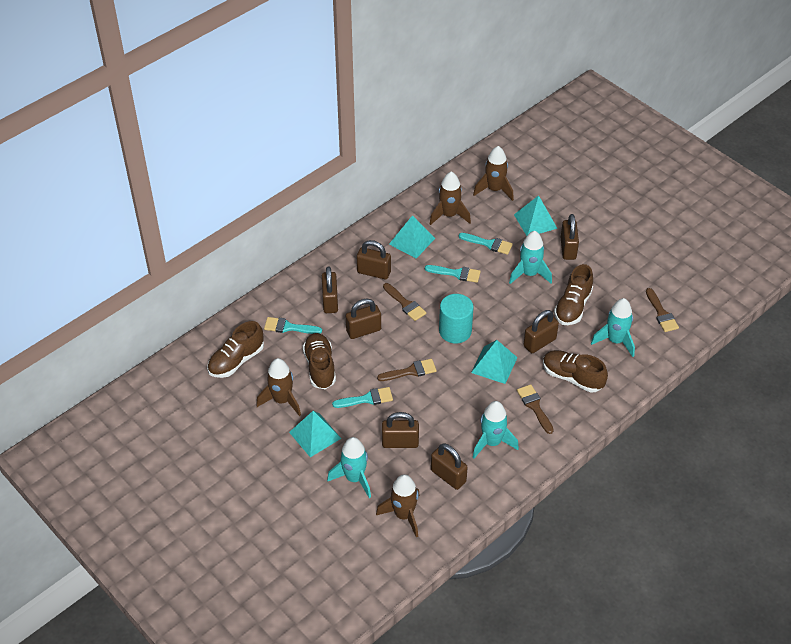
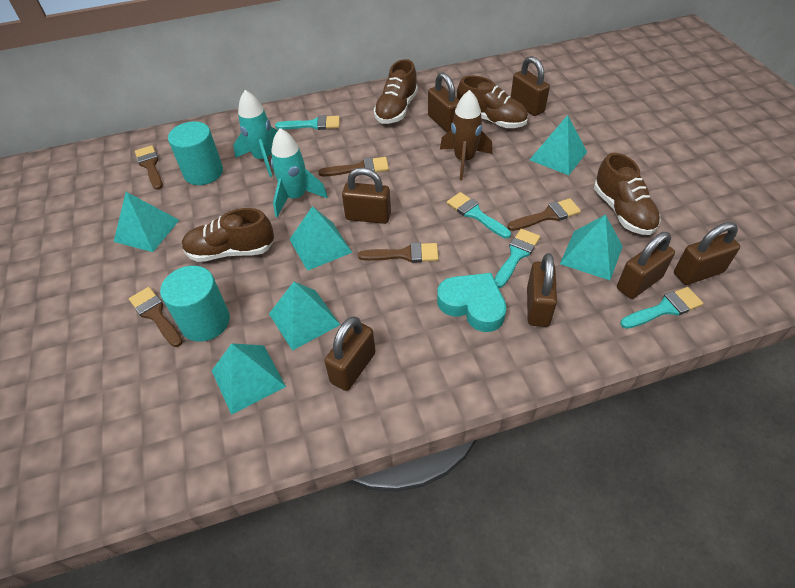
brown brush: [377,359,437,381] [383,283,426,321] [517,384,554,434] [646,288,679,332] = 4 -> [129,287,183,347] [135,145,163,190] [318,157,389,176] [358,242,439,263] [507,198,581,231] = 5
brown rocket: [256,358,301,416] [376,474,420,537] [430,172,471,225] [473,146,514,201] = 4 -> [440,90,492,180] = 1
turquoise cylinder: [439,294,474,343] = 1 -> [160,266,230,342] [168,122,223,185] = 2
turquoise heart: none = 0 -> [437,273,507,332] = 1
turquoise pyramid: [289,411,341,457] [389,215,435,258] [471,340,518,384] [514,195,558,236] = 4 -> [114,192,179,252] [212,343,286,415] [269,282,340,351] [289,206,352,271] [530,115,587,175] [560,214,623,280] = 6
turquoise rocket: [327,437,371,498] [473,401,519,458] [509,231,552,284] [591,298,635,357] = 4 -> [233,90,278,177] [271,128,328,217] = 2

